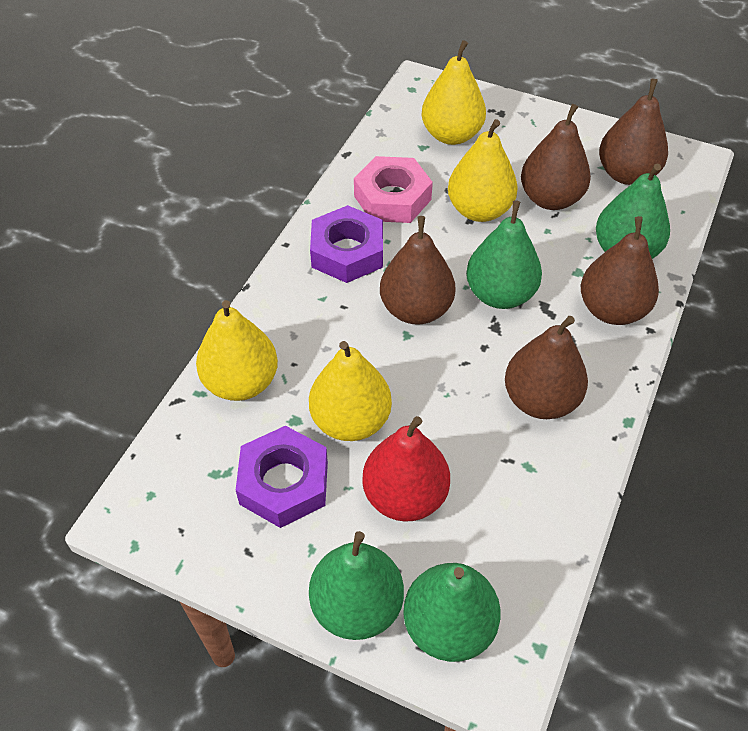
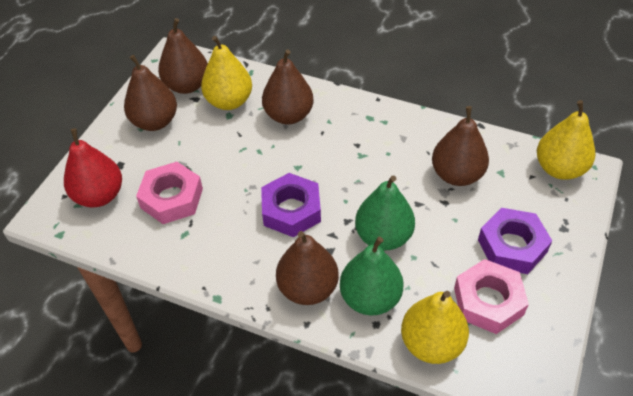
green pear: [309,531,404,640] [403,563,501,662] [466,200,542,309] [596,164,670,259] = 4 -> [340,237,403,315] [355,175,415,250] = 2
pink nut: [354,156,433,223] = 1 -> [136,162,203,224] [454,259,529,334] = 2
yellow pear: [196,300,278,401] [309,341,392,441] [421,40,486,145] [448,119,518,222] = 4 -> [201,36,252,110] [401,291,469,364] [537,100,595,180] = 3

